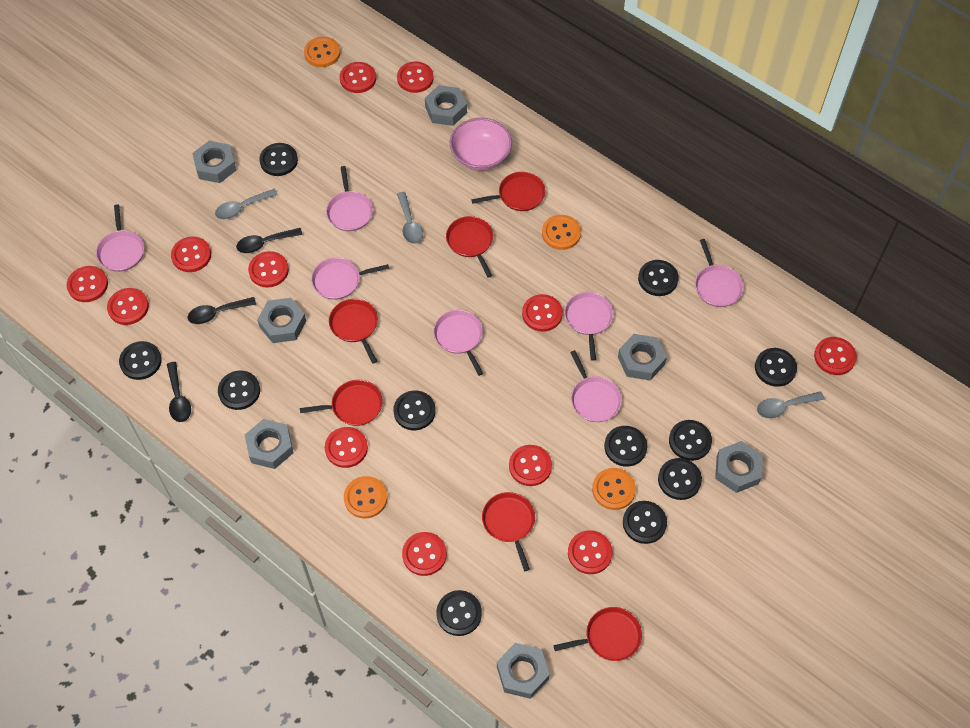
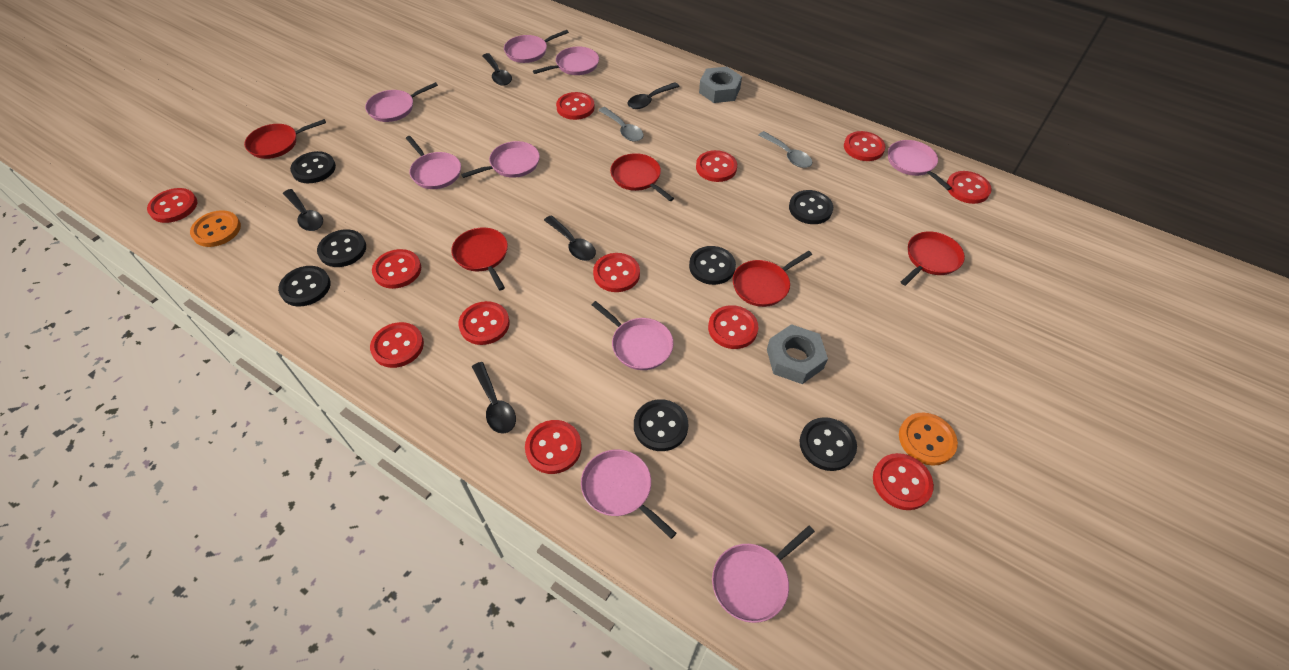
black button: [119,341,162,380] [218,371,260,410] [259,143,298,176] [393,391,436,430] [436,590,482,636] [604,426,647,467] [623,501,667,544] [638,260,679,296] [658,458,702,500] [669,420,712,461] [755,348,797,387] = 11 -> [278,266,331,307] [290,151,336,183] [317,229,366,267] [634,399,688,451] [689,246,736,285] [789,190,833,224] [799,417,857,471] = 7
black spoon: [167,362,191,422] [188,297,256,324] [236,228,303,253] = 3 -> [283,189,323,231] [472,362,516,434] [482,53,512,86] [544,215,596,261] [627,82,680,109] = 5
grey nut: [192,141,236,183] [245,419,294,469] [257,298,306,343] [425,85,467,126] [497,643,550,699] [618,334,667,381] [715,441,763,493] = 7 -> [699,67,742,103] [767,324,828,384] = 2
grey spoon: [215,189,278,220] [397,192,423,244] [757,391,825,418] = 3 -> [598,107,644,142] [758,131,812,168] = 2
orange button: [304,37,340,67] [344,476,387,519] [542,215,581,250] [592,468,636,510] = 4 -> [190,210,241,247] [899,413,958,466] = 2
pink bowl: [450,118,512,171] = 1 -> none = 0
pink pan: [96,204,144,272] [311,257,389,300] [326,166,373,231] [433,310,483,376] [564,292,613,361] [570,350,622,422] [695,239,744,307] = 7 -> [365,82,438,122] [406,136,461,189] [461,141,540,178] [504,30,569,63] [533,47,599,75] [581,449,677,539] [592,301,674,370] [712,526,815,623] [888,140,952,190] = 9
red pan: [300,380,383,426] [329,299,378,364] [446,216,493,277] [471,172,545,211] [482,492,535,571] [553,607,642,661] = 6 -> [244,119,326,159] [451,227,508,291] [610,153,674,201] [733,251,812,307] [901,231,965,286] = 5

